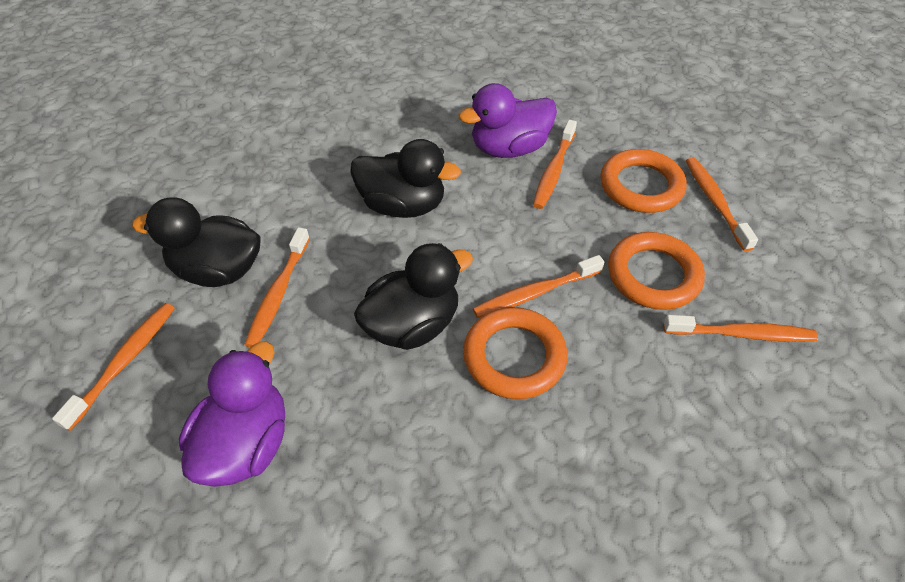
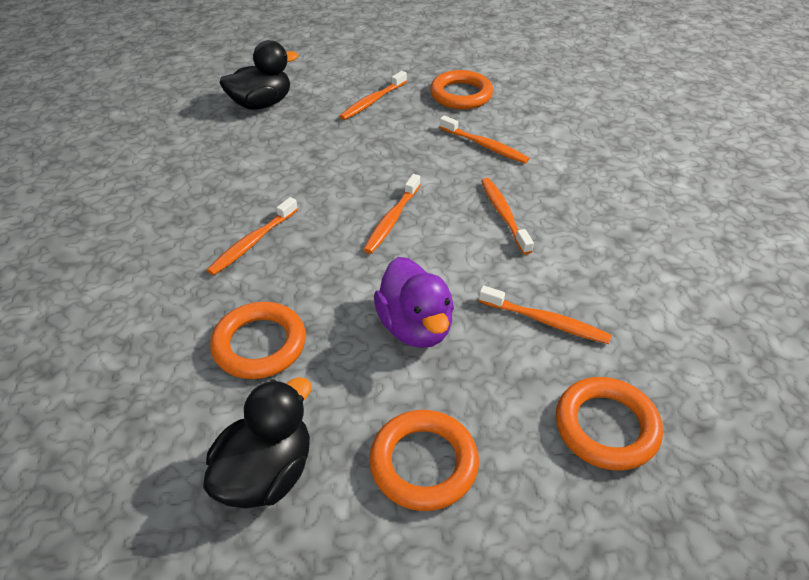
black duck: [132,198,261,287] [350,139,461,218] [354,243,473,350] = 3 -> [203,377,311,509] [220,40,298,110] = 2
orange ring: [463,307,567,399] [600,149,686,213] [608,232,705,310] = 3 -> [210,302,306,379] [369,410,479,511] [430,70,493,109] [556,377,663,471] = 4
purple duck: [179,342,285,487] [459,83,557,158] = 2 -> [374,257,454,348] = 1

